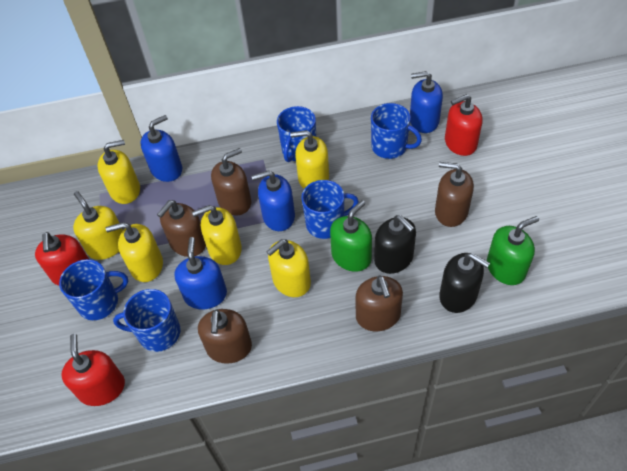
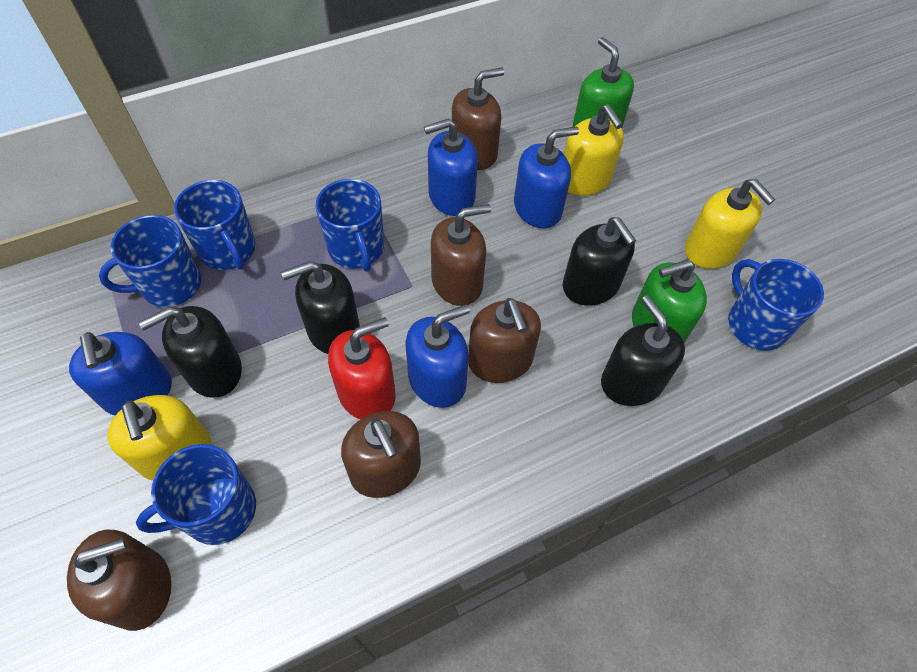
black soap dispenser: [374,215,416,274] [439,253,490,313] = 2 -> [139,306,242,398] [281,261,360,354] [563,217,636,306] [601,295,685,406] = 4
red soap dispenser: [35,232,89,286] [61,334,125,406] [445,94,483,156] = 3 -> [328,317,396,420] = 1
yellow soap dispenser: [73,191,123,260] [97,140,140,204] [106,222,163,282] [192,205,242,265] [266,239,311,297] [290,130,329,189] = 6 -> [107,395,211,481] [564,104,624,196] [685,179,775,269] = 3

